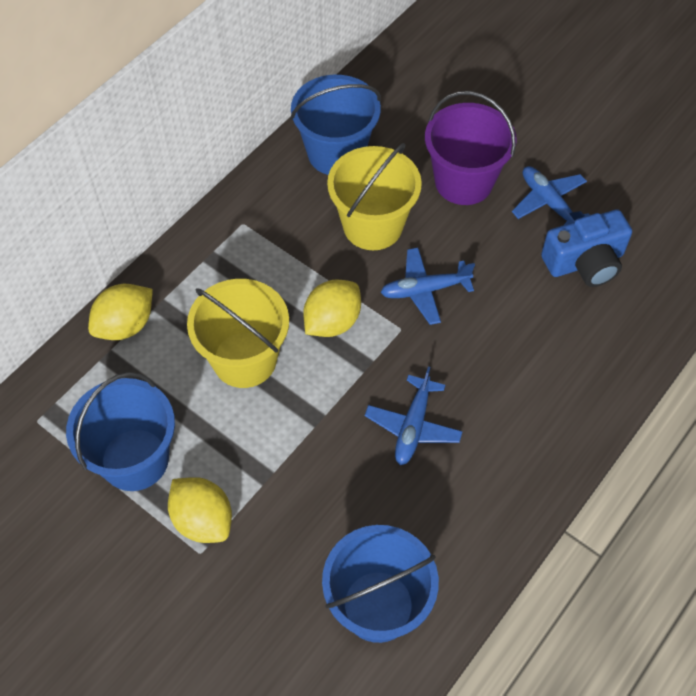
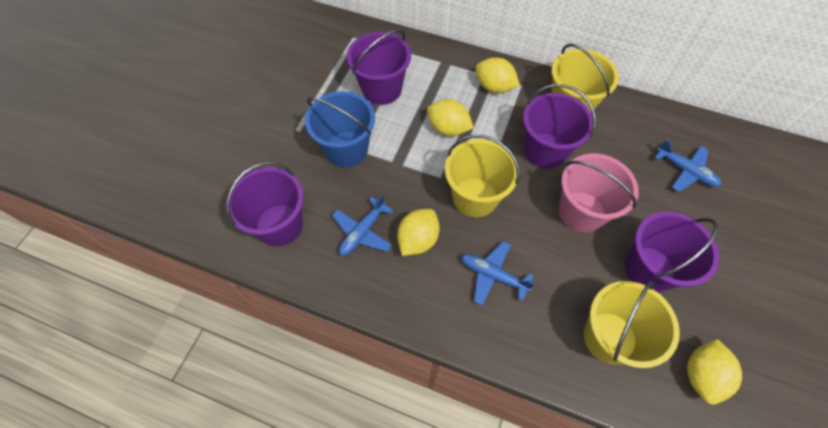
blue bucket: [66,372,175,491] [290,75,381,175] [322,525,439,643] = 3 -> [305,91,375,167] = 1
blue camera: [541,209,632,287] = 1 -> none = 0
pink bucket: none = 0 -> [559,154,639,232] = 1
purple bucket: [425,91,517,205] = 1 -> [226,161,304,246] [347,30,411,105] [523,84,596,169] [625,212,719,292] = 4
yellow bucket: [187,279,289,388] [327,143,422,250] = 2 -> [445,135,520,217] [551,44,619,113] [584,281,680,368] = 3
yellow lemon: [88,284,153,340] [168,477,232,543] [303,280,361,337] = 3 -> [397,209,440,256] [427,99,474,136] [475,57,520,93] [687,339,742,405] = 4

